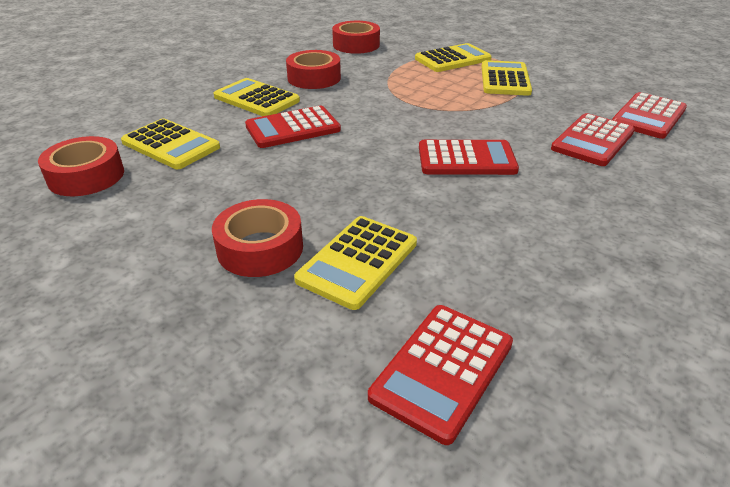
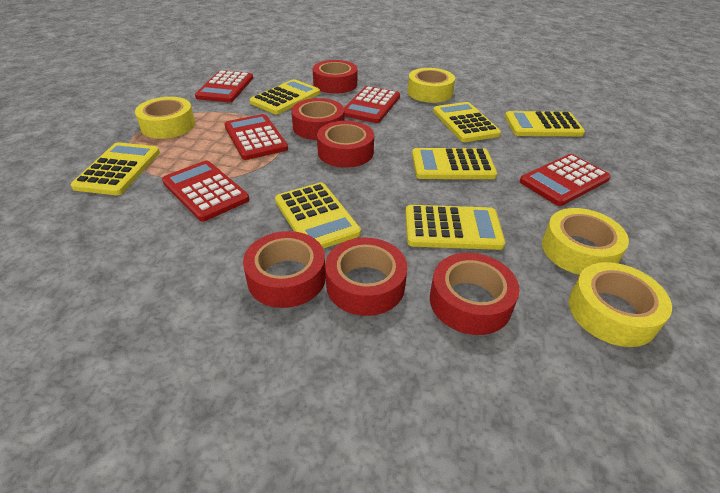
red tape: [38,136,124,196] [212,199,303,277] [286,50,341,89] [332,21,380,54] = 4 -> [243,231,326,308] [291,98,345,140] [313,60,358,94] [317,121,374,168] [325,238,407,316] [430,253,520,335] = 6
yellow calculator: [121,118,220,169] [214,78,300,116] [294,216,417,310] [415,43,492,72] [481,60,532,96] = 5 -> [71,142,160,195] [250,79,320,114] [275,182,361,249] [405,205,505,250] [412,148,497,179] [433,102,501,142] [505,111,585,136] = 7
yellow tape: none = 0 -> [135,97,195,139] [407,68,455,103] [542,208,629,275] [569,262,672,347] = 4

